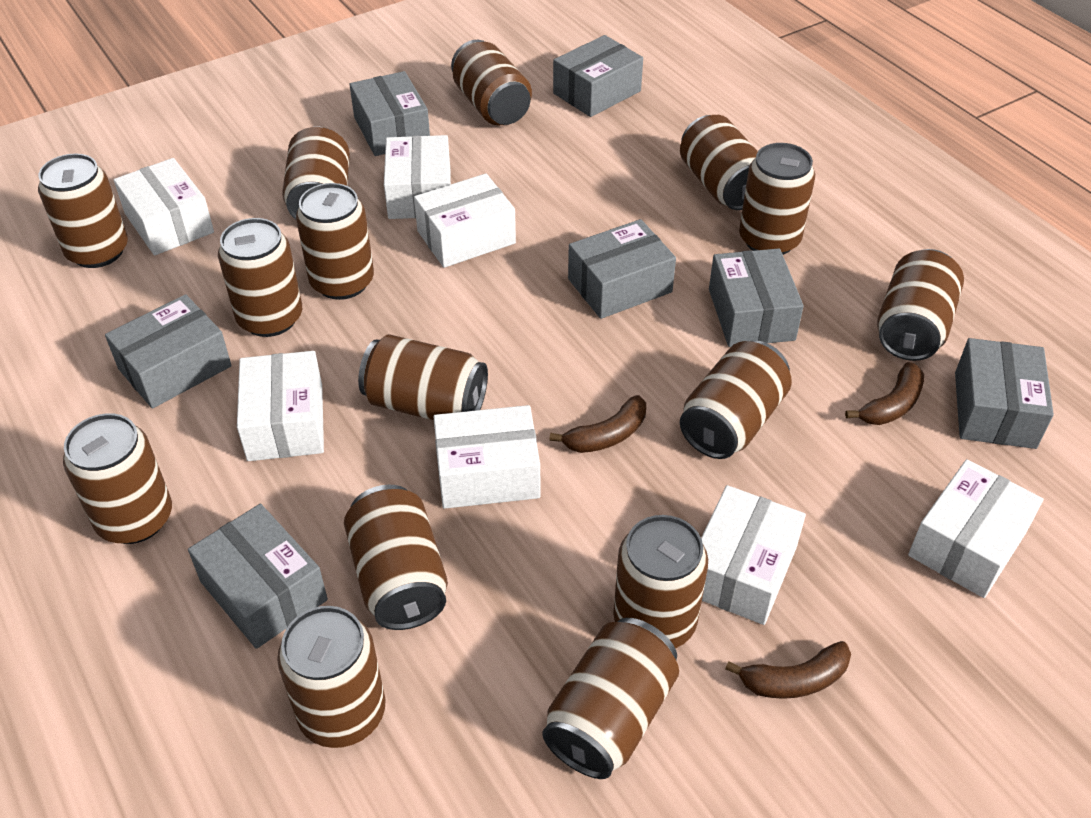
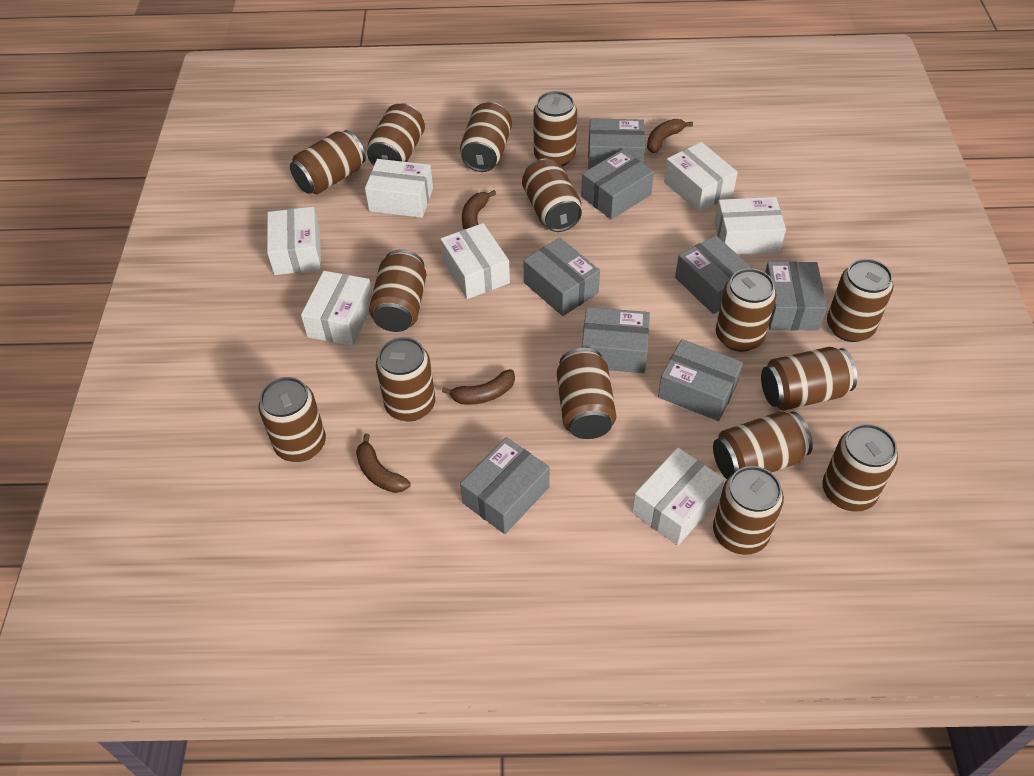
brown banana: [549,395,646,453] [725,641,851,699] [845,362,924,425] = 3 -> [356,434,411,493] [442,369,515,405] [462,190,496,229] [647,119,693,153] = 4
grey box: [105,294,232,409] [188,504,328,649] [349,71,430,156] [553,35,643,117] [568,219,676,319] [709,248,804,347] [955,338,1054,449] = 7 -> [460,437,550,534] [523,238,600,316] [581,149,654,220] [582,307,650,373] [588,118,645,170] [658,339,743,421] [675,236,753,314] [765,261,827,331] = 8

